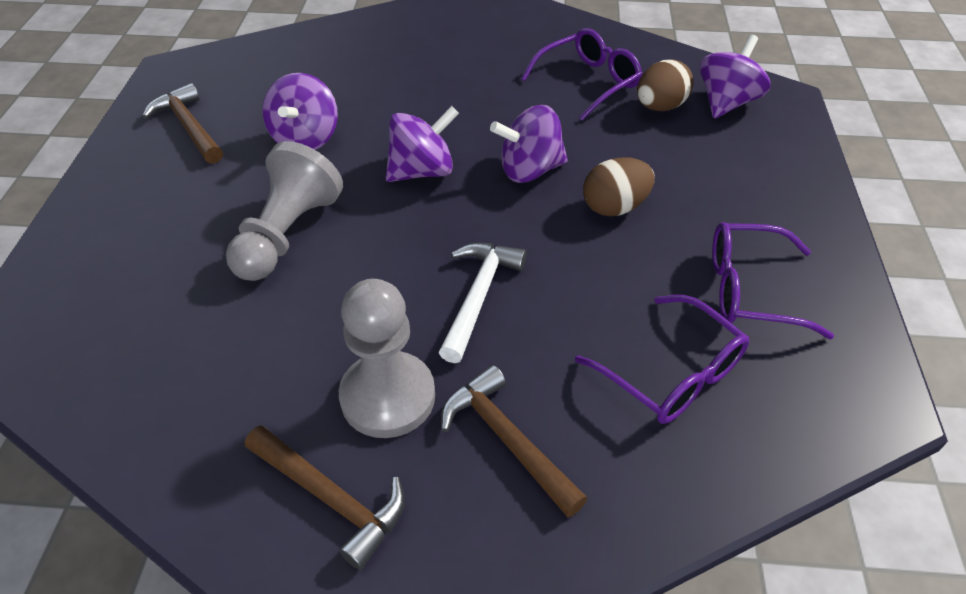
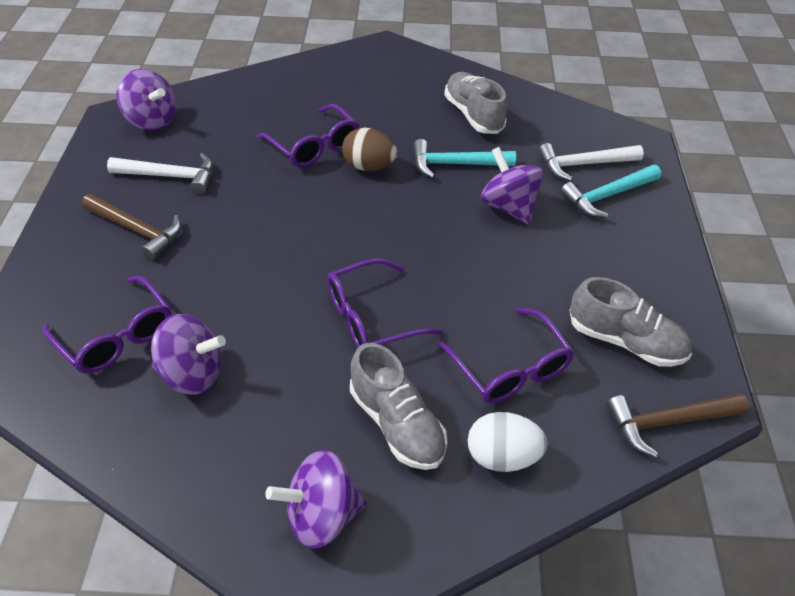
brown egg: [583,157,655,216] [637,59,694,111] = 2 -> [342,128,397,171] = 1
brown hammer: [143,83,223,164] [245,425,405,570] [441,365,587,518] = 3 -> [82,194,182,260] [606,393,749,457] = 2
grey pawn: [226,141,343,281] [339,279,435,438] = 2 -> none = 0
grey shoe: none = 0 -> [350,343,448,470] [444,72,507,134] [570,277,692,367] = 3
purple glasses: [521,28,642,121] [575,295,749,424] [712,222,834,339] = 3 -> [42,276,172,374] [257,104,359,168] [327,258,443,348] [438,308,575,404] = 4
turquoise hammer: none = 0 -> [413,139,516,178] [560,165,661,218] = 2
white egg: none = 0 -> [468,412,548,472] = 1
white hammer: [439,243,526,363] = 1 -> [107,153,213,194] [538,143,644,181] = 2

